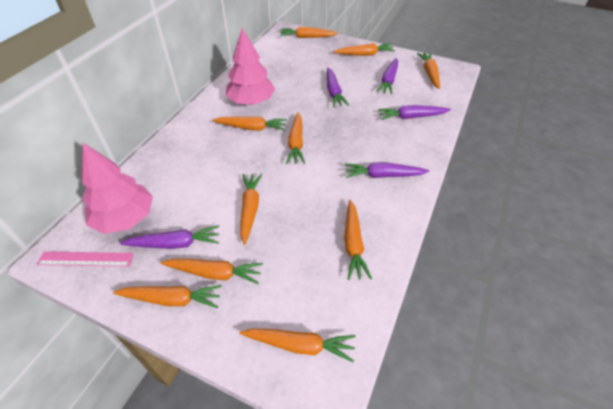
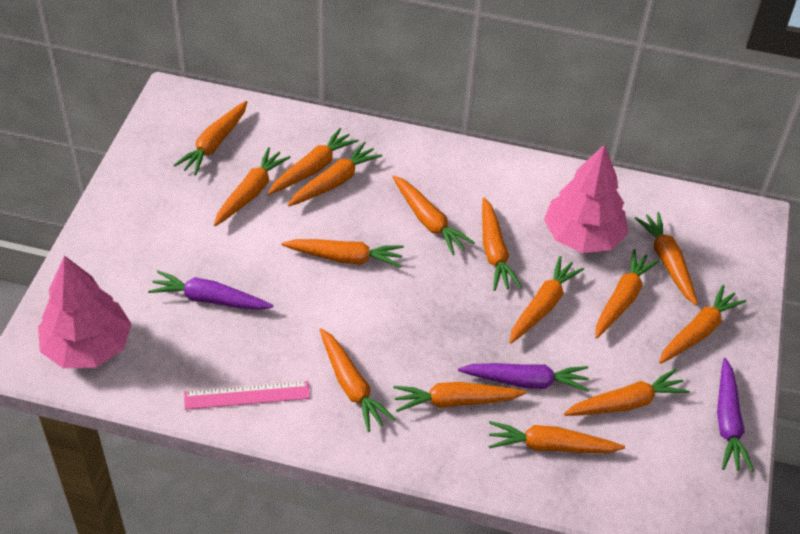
orange carrot: [113,285,222,308] [161,259,263,284] [212,116,287,131] [239,328,355,362] [240,174,262,245] [280,27,338,38] [286,112,305,164] [334,43,395,56] [344,200,372,280] [417,53,440,89] = 10 -> [173,101,247,176] [214,147,291,226] [268,128,359,195] [282,239,404,268] [288,142,382,207] [320,328,395,432] [392,175,475,255] [393,382,527,412] [482,198,522,291] [488,421,625,453] [509,256,584,344] [563,369,690,416] [595,249,659,338] [634,212,698,305] [659,285,746,364] = 15
purple carrot: [120,225,219,249] [327,67,349,107] [345,162,429,178] [376,58,398,95] [378,105,451,120] = 5 -> [148,270,274,310] [458,363,589,392] [717,358,754,472] = 3

